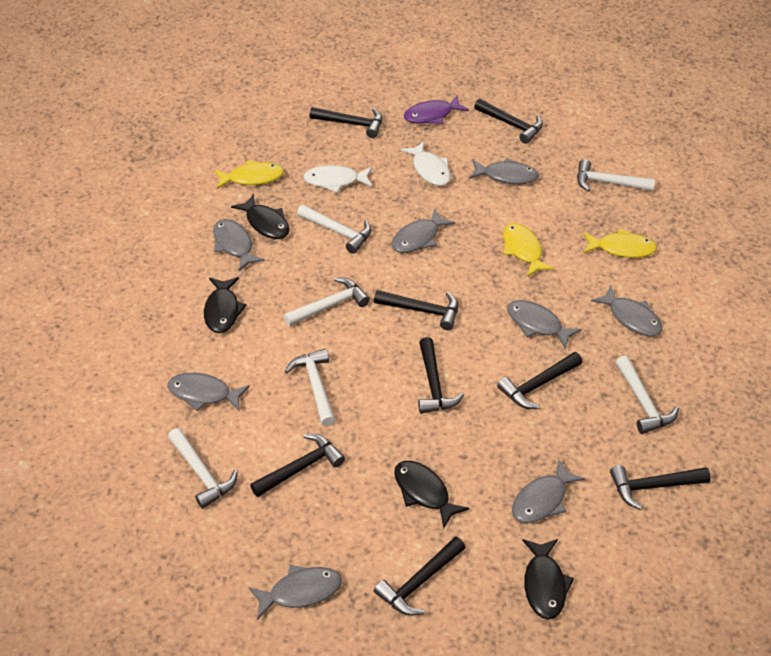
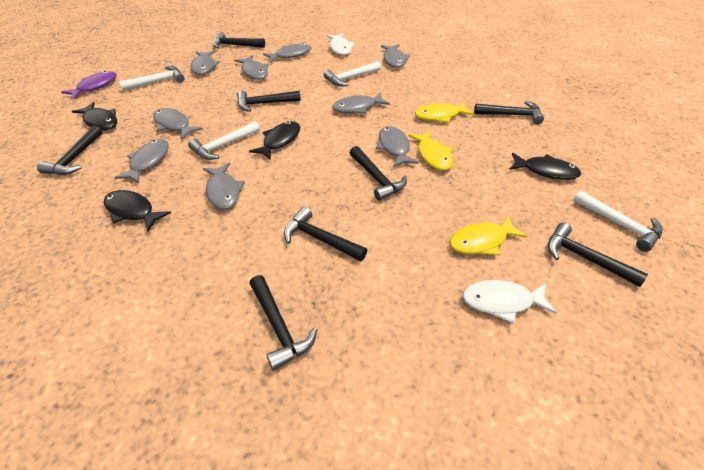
grey fish: [168,373,250,411] [213,219,265,271] [248,565,342,620] [392,208,455,253] [469,158,539,184] [507,300,582,349] [512,459,585,523] [591,286,662,336] = 8 -> [114,139,169,183] [153,108,203,139] [191,51,220,75] [203,163,245,210] [234,55,268,80] [263,43,311,63] [332,93,390,114] [376,126,418,167] [381,44,410,68] = 9
white hammer: [168,428,238,509] [284,277,370,326] [285,349,336,426] [297,205,372,254] [577,159,655,192] [616,356,679,434] = 6 -> [119,66,184,91] [188,121,260,160] [324,61,381,86] [573,190,662,252] = 4

